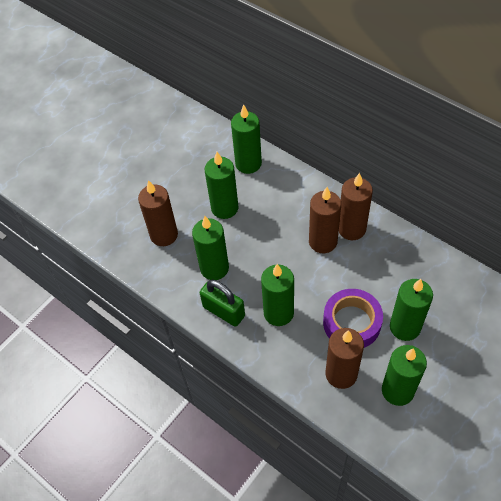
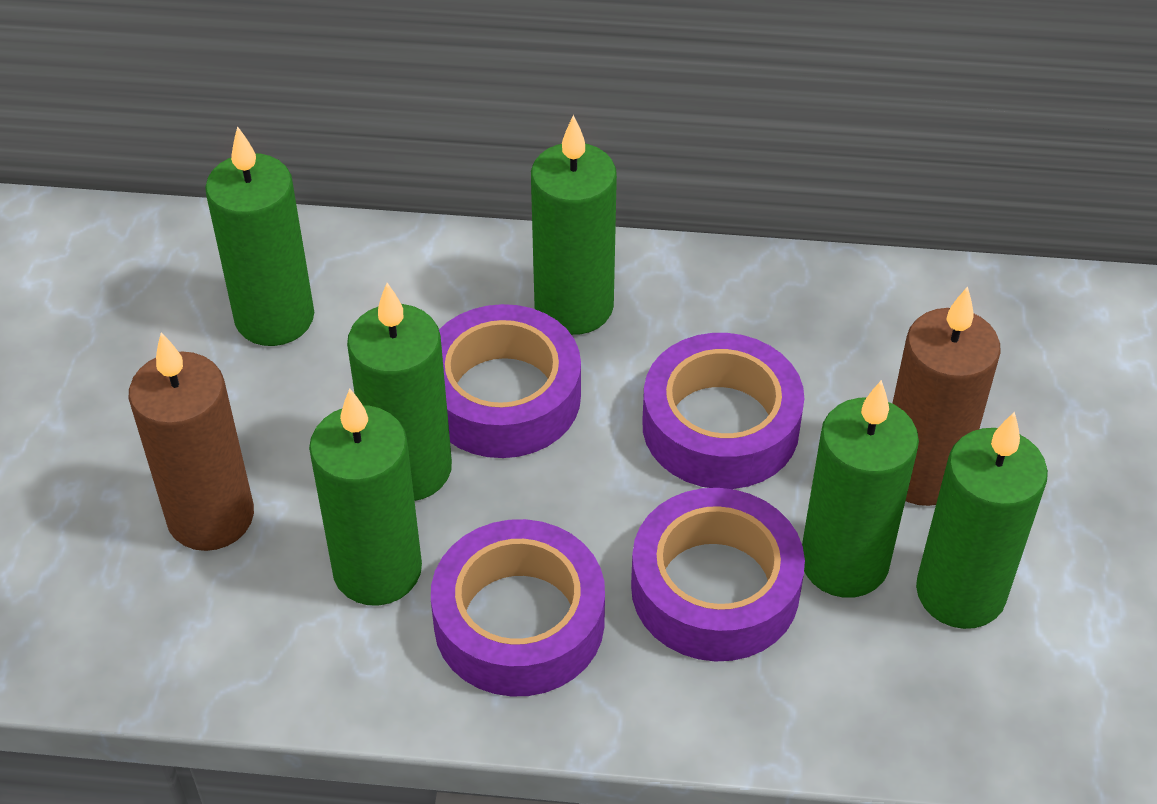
brown candle: [138,180,178,246] [309,187,341,253] [325,328,364,389] [339,173,373,240] = 4 -> [129,332,254,551] [892,287,1001,506] = 2
green padlock: [200,279,245,327] = 1 -> none = 0
purple tape: [323,289,383,348] = 1 -> [431,519,605,697] [439,304,581,458] [631,488,805,661] [642,333,804,489] = 4

